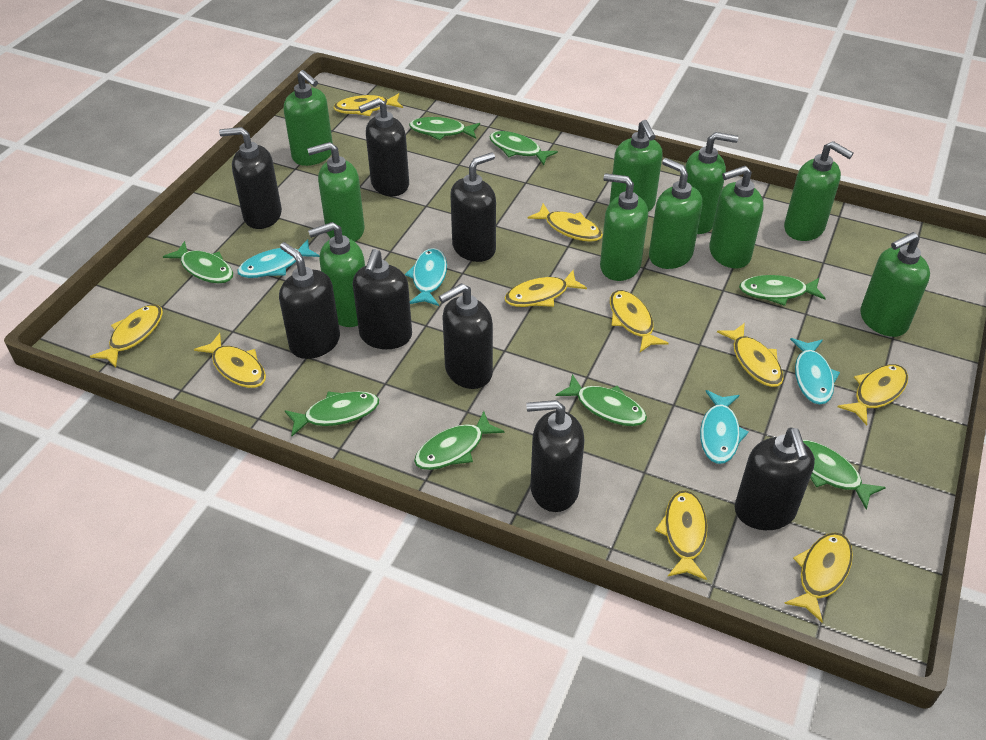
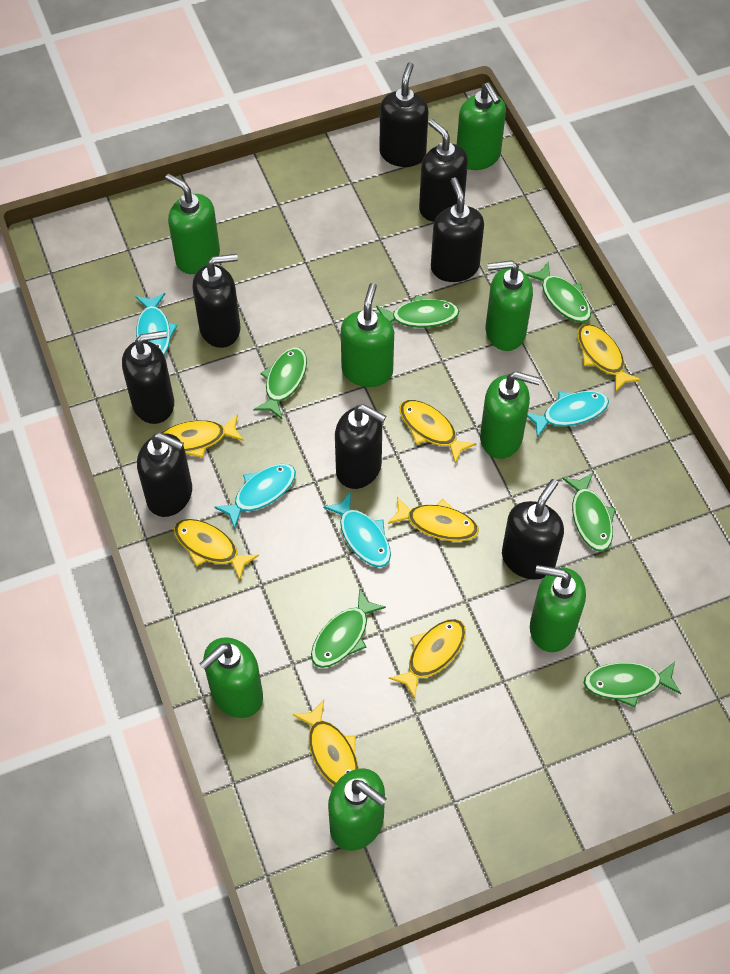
green fish: [163,241,233,283] [284,391,379,436] [409,117,480,140] [414,411,505,470] [489,131,558,165] [556,374,647,426] [739,275,826,306] [803,440,886,509] = 8 -> [253,347,307,419] [311,589,386,668] [376,295,459,328] [526,261,591,323] [562,473,616,552] [584,662,681,707] = 6
green soap dispenser: [284,70,333,166] [307,142,365,242] [308,222,365,327] [600,173,648,281] [610,120,662,212] [649,158,703,269] [685,132,738,234] [709,166,764,268] [784,141,854,241] [860,232,930,337] = 10 -> [165,174,220,274] [200,637,263,718] [328,768,387,851] [341,283,394,387] [457,82,506,170] [480,371,541,459] [486,260,533,351] [530,565,586,652] = 8
yellow fish: [90,304,163,367] [194,333,266,388] [333,93,403,116] [504,270,587,307] [527,204,603,242] [610,290,669,352] [655,490,707,580] [717,323,784,387] [784,532,853,623] [838,364,908,425] = 10 -> [162,414,244,458] [174,519,259,580] [293,700,359,786] [388,496,479,541] [388,619,466,698] [400,400,476,464] [577,324,641,392] = 7

